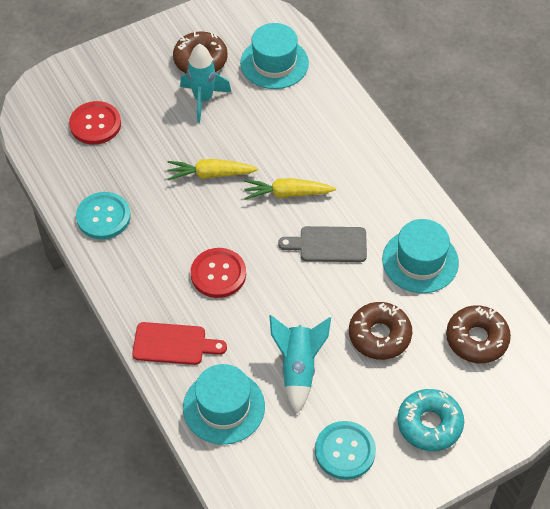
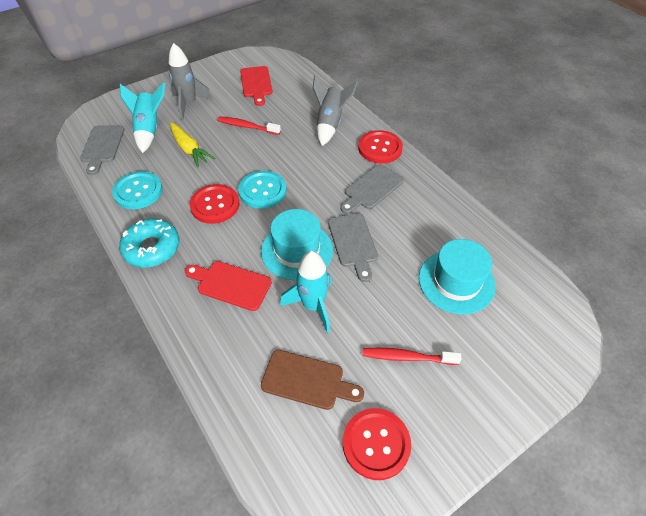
brown cutting board: none = 0 -> [261,350,364,410] = 1
brown donut: [173,32,228,73] [349,302,412,360] [446,305,511,363] = 3 -> none = 0
grey cutting board: [278,226,367,262] = 1 -> [80,125,124,175] [328,213,378,282] [341,164,404,214] = 3
grey rocket: none = 0 -> [169,43,213,120] [313,75,358,146] = 2
red button: [69,101,121,145] [191,248,246,298] = 2 -> [190,184,239,224] [343,408,411,480] [358,130,403,164] = 3
red cutting board: [132,322,227,365] = 1 -> [185,261,272,311] [240,66,273,106] = 2
red toothbrush: none = 0 -> [217,116,281,135] [363,348,462,365] = 2
turquoise hat: [183,364,265,445] [240,23,309,89] [382,219,459,293] = 3 -> [261,209,333,280] [419,239,495,314] = 2
yellow carrot: [167,159,258,180] [244,178,336,200] = 2 -> [170,122,216,168] = 1

